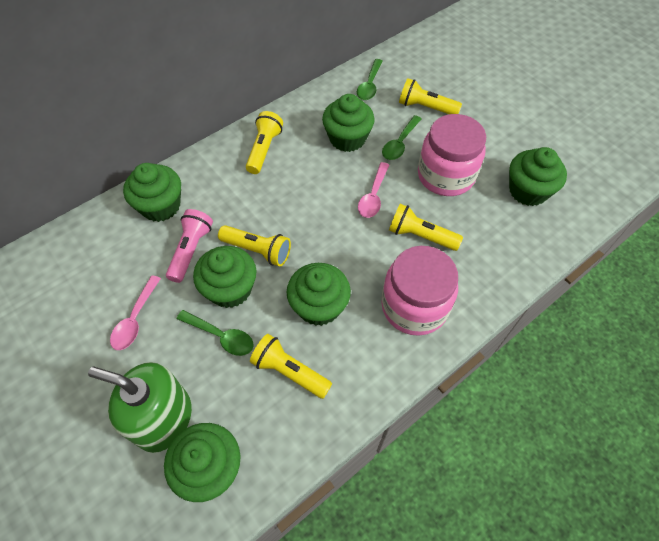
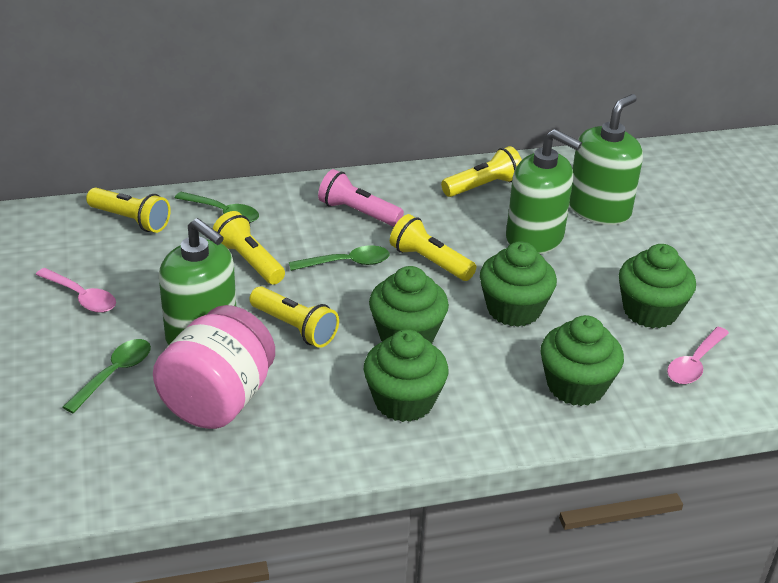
green cupcake: [123,163,181,222] [164,423,240,502] [193,246,257,308] [286,263,351,326] [322,94,375,152] [509,147,567,206] = 6 -> [364,329,448,422] [369,266,449,343] [480,241,557,327] [541,315,624,406] [619,244,696,328] = 5
green soap dispenser: [88,362,192,453] = 1 -> [159,218,236,345] [506,129,582,254] [569,94,643,225] = 3
pink jar: [381,246,458,336] [418,114,486,196] = 2 -> [153,305,275,429] = 1

